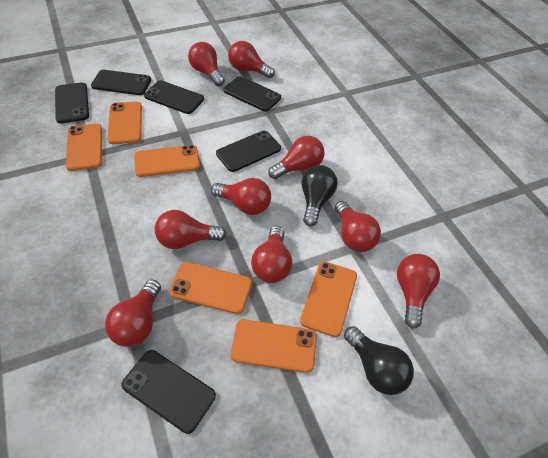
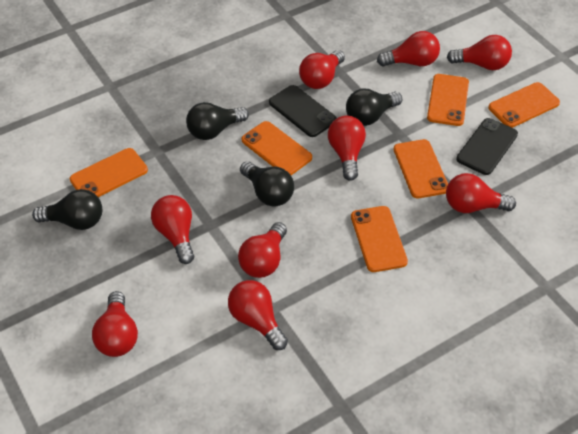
black light bulb: [302,165,338,226] [344,326,414,395] = 2 -> [32,189,102,230] [186,102,249,140] [240,161,294,206] [346,89,402,126] = 4
black phone: [55,82,89,123] [91,70,151,95] [122,350,216,434] [144,80,204,114] [216,130,281,172] [224,76,281,111] = 6 -> [269,85,337,137] [456,118,518,175] = 2

